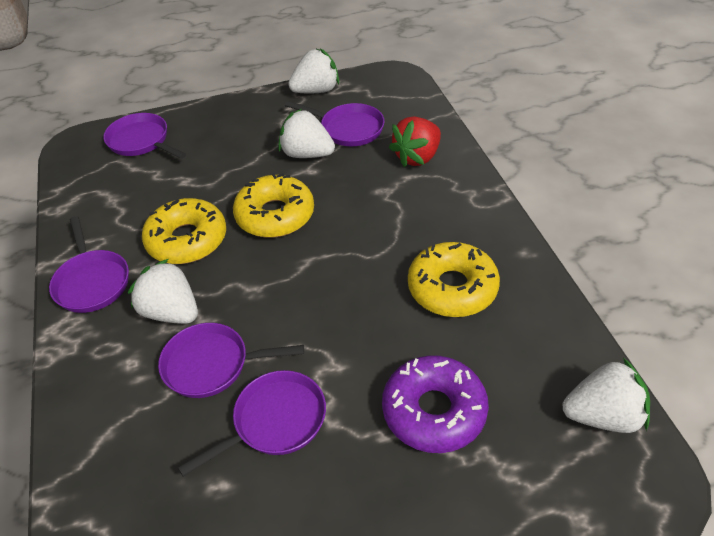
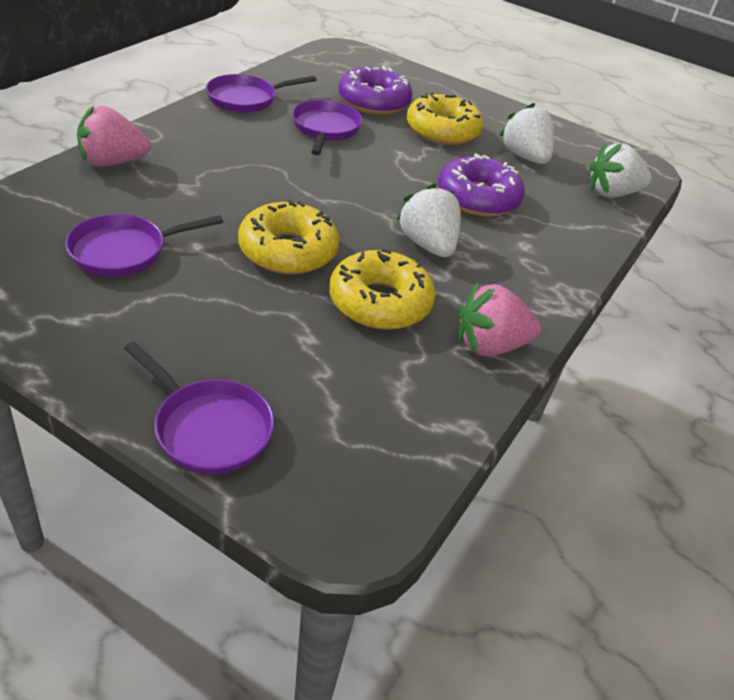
pink strawberry: none = 0 -> [77,105,151,167] [458,283,541,356] = 2
purple donut: [382,355,489,453] = 1 -> [338,66,413,115] [438,154,525,216] = 2
purple pan: [49,216,129,313] [103,113,186,159] [158,323,304,398] [178,370,326,477] [285,101,385,146] = 5 -> [65,214,223,276] [124,342,274,474] [206,74,317,113] [292,100,362,155] = 4
red strawberry: [389,117,441,167] = 1 -> none = 0
white strawberry: [128,259,198,324] [278,109,335,158] [288,48,339,93] [562,358,650,433] = 4 -> [396,183,461,257] [499,103,554,164] [589,143,651,198] = 3

